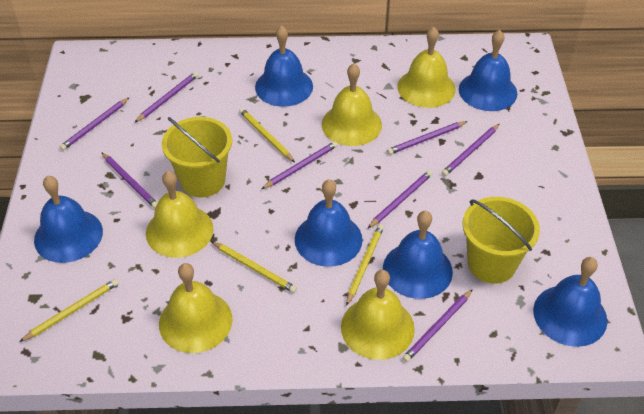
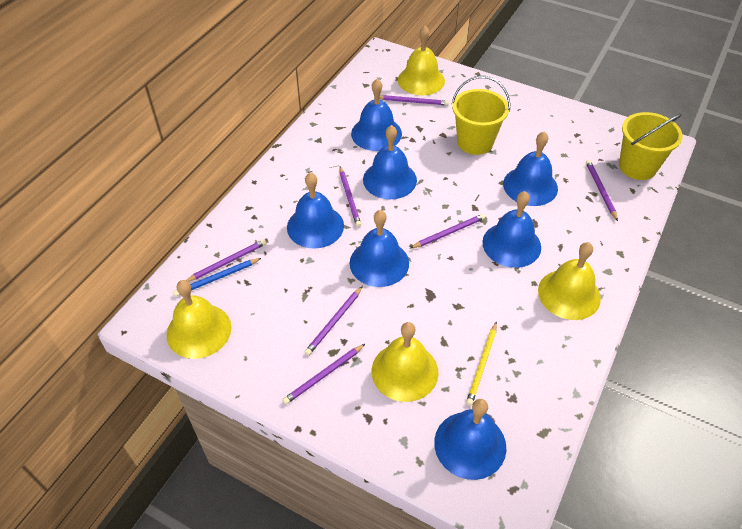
blue bell: [34,176,103,263] [255,25,313,107] [295,179,363,267] [383,211,453,299] [459,30,517,111] [533,257,607,347] = 6 -> [287,172,344,249] [350,210,409,287] [351,79,402,151] [363,125,417,199] [434,399,506,480] [482,191,541,268] [503,132,558,206] = 7
blue pencil: none = 0 -> [173,258,261,297] = 1
purple pencil: [59,97,130,151] [101,152,157,208] [134,72,198,123] [261,141,338,189] [368,170,432,228] [387,121,468,155] [402,289,473,362] [442,124,500,176] = 8 -> [186,239,266,282] [282,344,365,404] [305,286,363,355] [340,167,361,227] [379,95,449,106] [411,214,485,248] [586,160,618,221] = 7
yellow bell: [146,171,214,258] [159,263,232,353] [322,63,382,146] [341,270,415,360] [397,27,456,108] = 5 -> [167,280,231,359] [372,322,439,402] [398,26,445,95] [538,242,601,320] = 4
yellow pencil: [19,279,119,342] [211,241,297,293] [239,108,295,162] [346,224,384,306] = 4 -> [466,321,497,406] = 1

